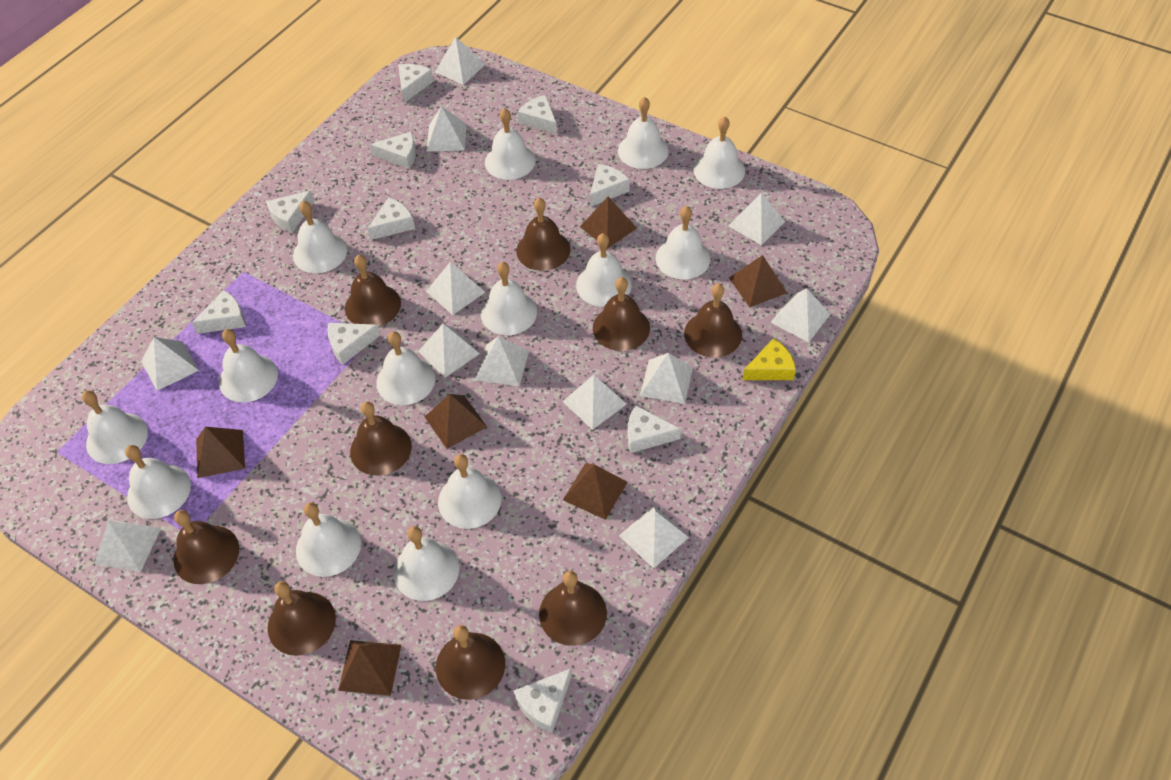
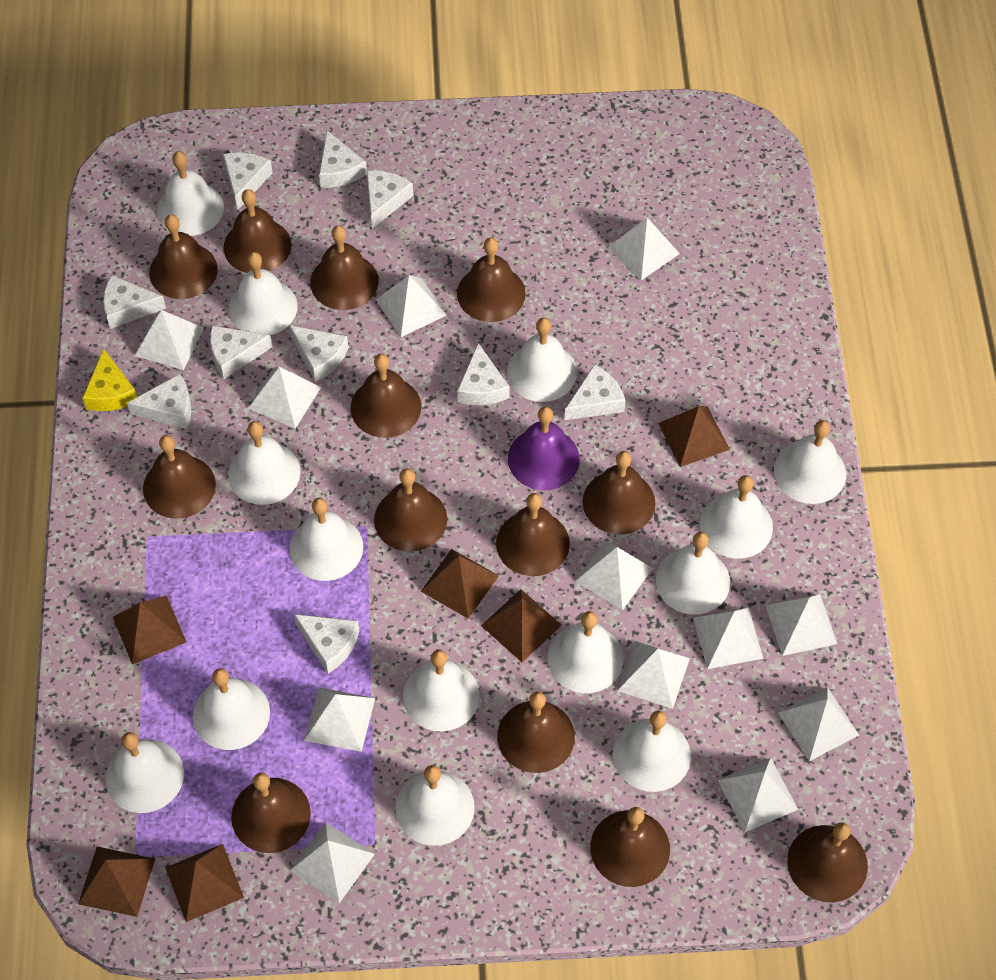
brown bell: [173,510,239,584] [268,581,336,656] [345,255,401,327] [350,401,412,476] [436,625,505,700] [516,198,570,271] [539,571,607,646] [593,277,650,351] [684,283,742,358] = 9 -> [143,435,216,519] [149,214,218,299] [224,189,291,273] [231,773,311,853] [310,225,379,310] [350,354,421,438] [374,468,447,552] [457,238,526,322] [496,493,570,576] [497,691,575,773] [582,451,655,535] [590,807,670,887] [787,822,868,902] = 13
purple bell: none = 0 -> [508,406,580,490] = 1

